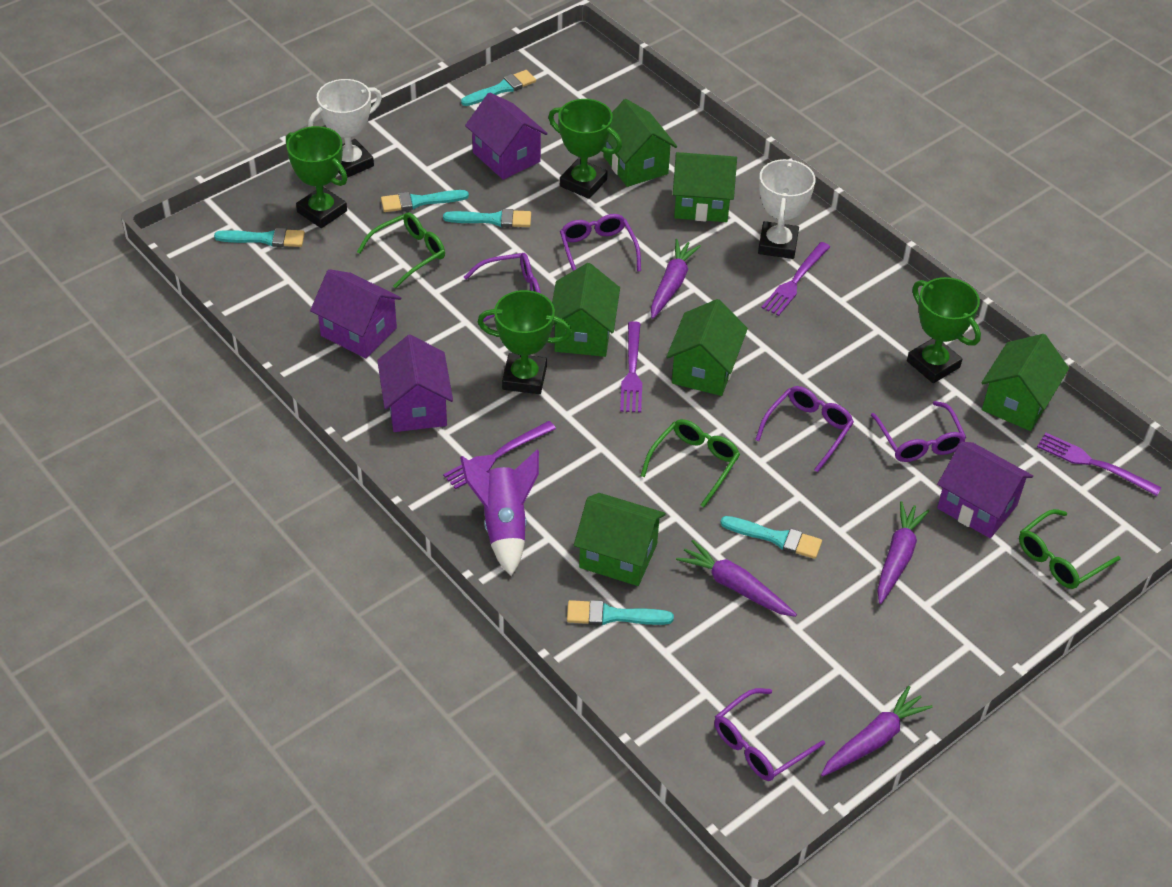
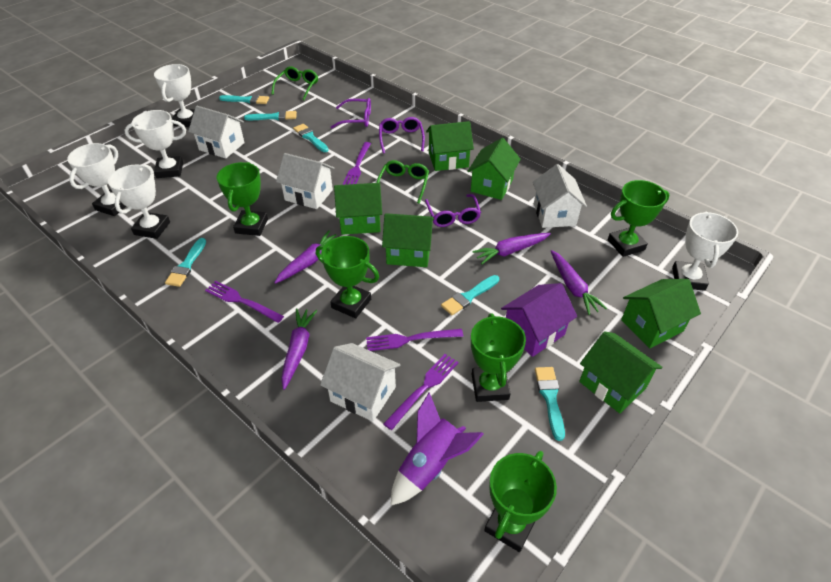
green glasses: [357,212,445,289] [641,419,740,507] [1019,509,1121,589] = 3 -> [272,66,318,100] [377,160,429,204] = 2
green trophy: [286,126,348,228] [478,290,572,394] [548,99,622,199] [907,277,981,383] = 4 -> [217,162,268,236] [316,236,379,318] [471,313,526,402] [484,451,557,552] [608,180,670,257] = 5
purple glasses: [464,253,541,322] [560,214,641,271] [714,688,825,781] [755,386,854,473] [871,401,966,462] = 5 -> [331,98,371,129] [379,117,425,154] [425,194,481,227] = 3
purple house: [310,269,402,358] [377,334,453,432] [465,92,548,180] [937,442,1033,538] = 4 -> [501,283,577,357] = 1
white house: none = 0 -> [188,106,245,159] [276,153,334,209] [320,343,401,422] [533,164,587,228] = 4
white trophy: [308,79,382,178] [758,159,816,259] = 2 -> [67,143,126,216] [108,164,170,239] [124,110,186,178] [154,64,195,127] [672,212,738,291] = 5

